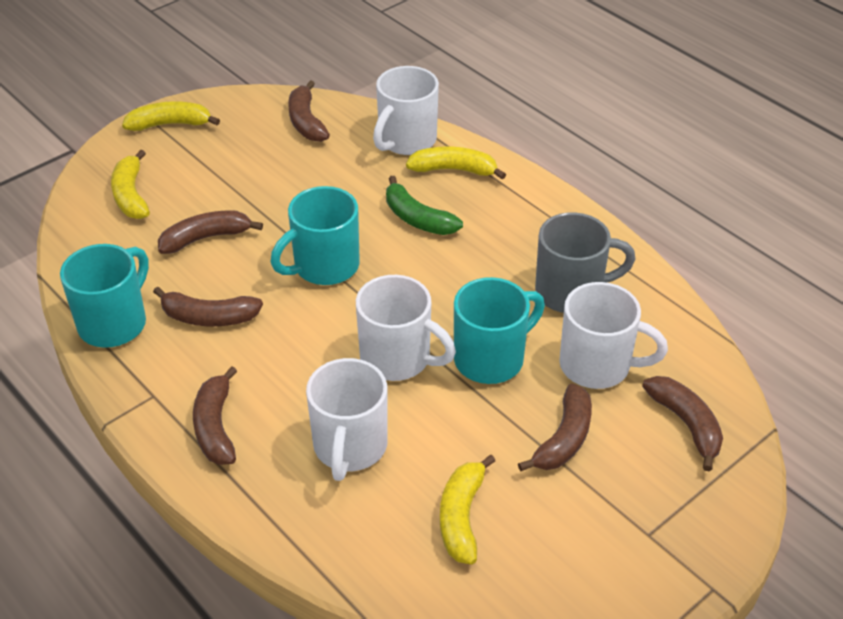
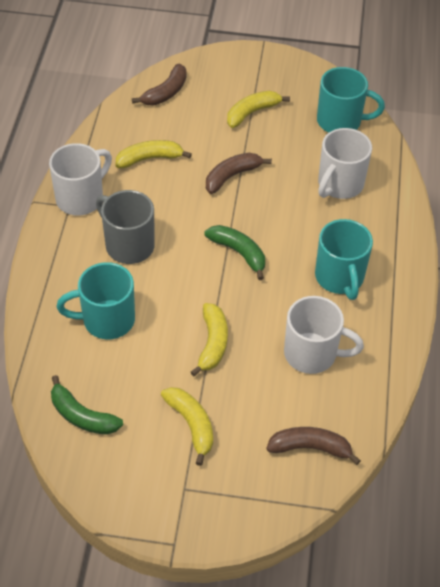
brown banana: [153,287,263,327] [158,211,263,254] [193,366,237,465] [288,80,330,142] [518,383,592,471] [642,376,723,471] = 6 -> [132,64,187,105] [206,153,272,194] [266,427,361,465] = 3
green banana: [386,176,463,235] = 1 -> [51,375,123,435] [205,225,265,280] = 2
white mug: [306,358,388,481] [356,275,456,381] [373,66,439,155] [559,282,668,389] = 4 -> [49,143,112,215] [284,296,364,374] [318,128,372,199] = 3

